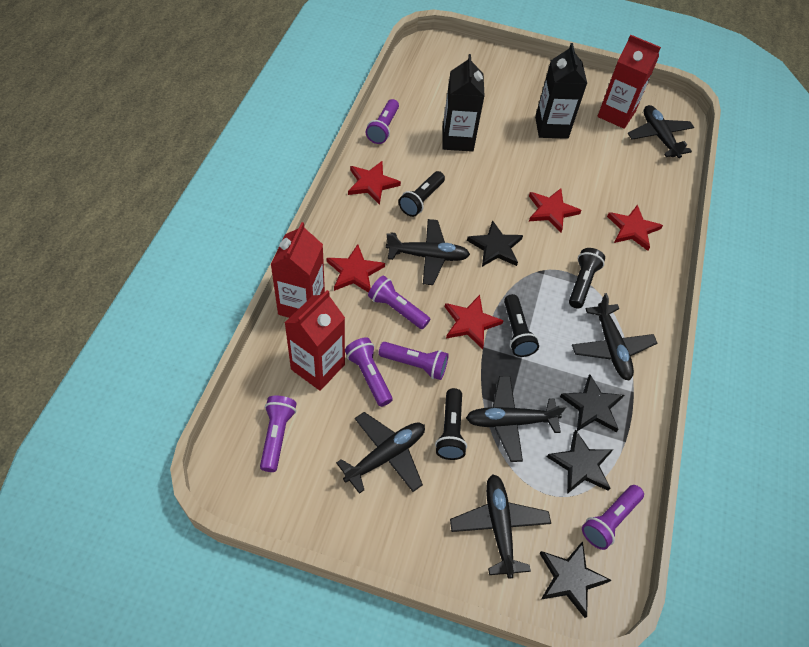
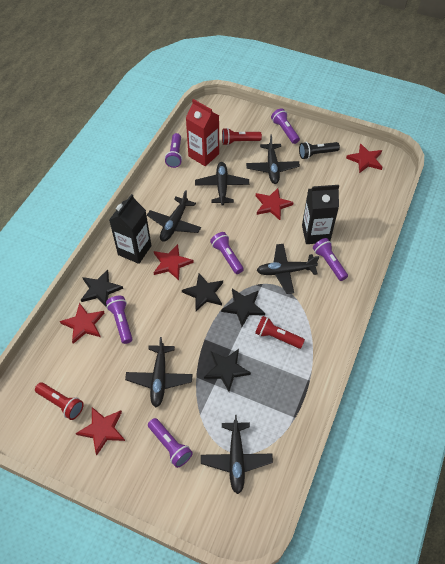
black flashlight: [399,171,445,217] [435,388,467,460] [504,294,539,357] [569,248,605,308] = 4 -> [299,142,340,159] = 1
red carton: [271,222,325,318] [285,290,345,391] [598,35,661,129] = 3 -> [186,99,219,166] = 1
red flashlight: none = 0 -> [35,382,84,420] [222,128,262,145] [255,316,305,349] = 3

